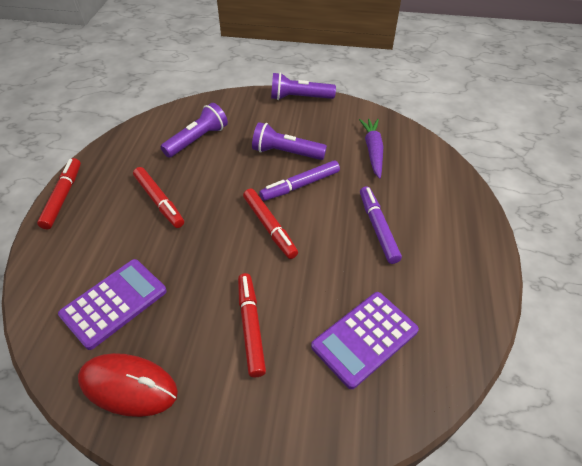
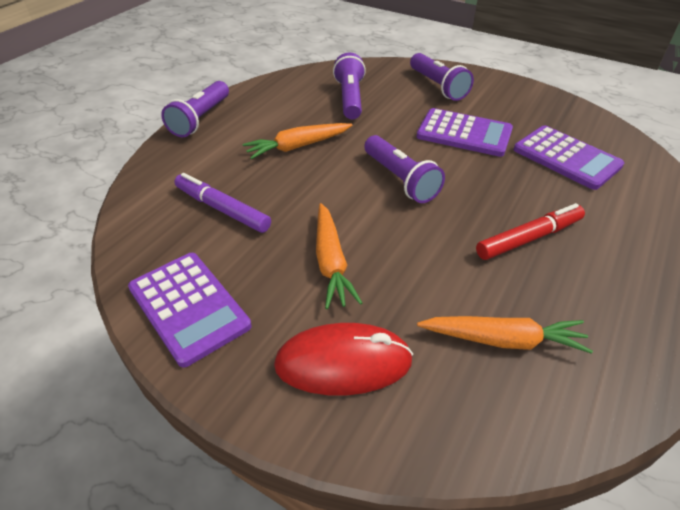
orange carrot: none = 0 -> [243,123,352,159] [316,203,362,309] [417,316,593,354] = 3
purple calculator: [58,259,167,350] [311,292,419,389] = 2 -> [128,253,252,367] [417,108,513,157] [514,125,624,190] = 3
purple carrot: [359,119,384,179] = 1 -> none = 0
purple flashlight: [160,103,228,158] [252,122,327,160] [271,73,336,100] = 3 -> [161,81,229,137] [333,52,366,119] [364,135,445,203] [410,53,474,101] = 4
purple marker: [259,160,340,201] [360,186,402,264] = 2 -> [174,173,271,233] = 1
red marker: [37,158,81,229] [133,167,184,228] [238,273,266,378] [243,188,298,259] = 4 -> [476,203,585,260] = 1

